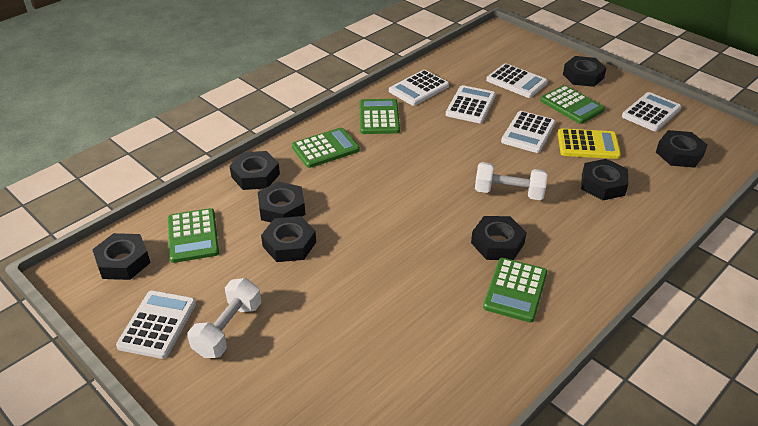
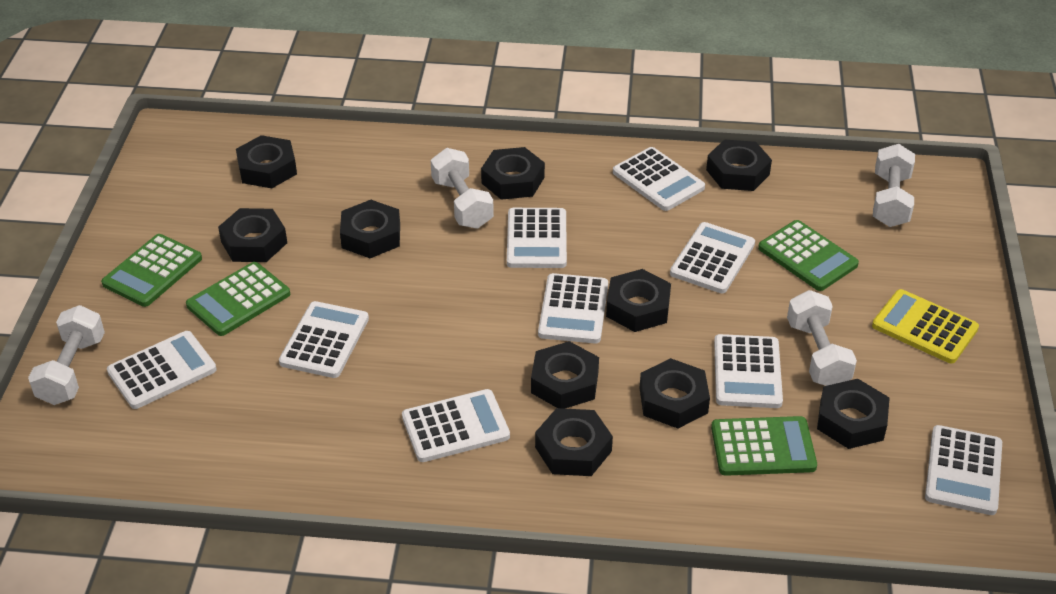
black nut: [92,233,151,280] [230,151,280,190] [258,181,306,223] [261,216,316,262] [471,216,527,260] [563,56,606,87] [581,159,628,200] [656,130,708,168] = 8 -> [218,208,287,262] [236,135,297,188] [340,200,400,258] [481,147,545,200] [531,341,599,409] [535,408,613,476] [606,269,671,332] [640,358,710,429] [706,139,772,191] [817,379,890,449] = 10
green calculator: [168,208,219,263] [292,128,360,168] [359,99,400,134] [483,258,547,323] [540,85,605,124] = 5 -> [101,234,202,307] [186,262,290,336] [711,416,817,476] [758,220,859,291] = 4
white calculator: [116,290,196,359] [389,70,449,106] [446,85,496,123] [486,63,548,98] [501,111,556,153] [622,92,682,132] = 6 -> [107,331,217,409] [279,301,369,378] [402,389,510,462] [507,208,567,268] [538,273,608,343] [613,147,705,211] [670,222,755,293] [714,334,783,408] [925,425,1002,515] = 9
white dumbbell: [187,278,261,358] [475,162,548,200] = 2 -> [28,305,105,405] [430,148,494,229] [787,290,857,386] [873,144,915,227] = 4

